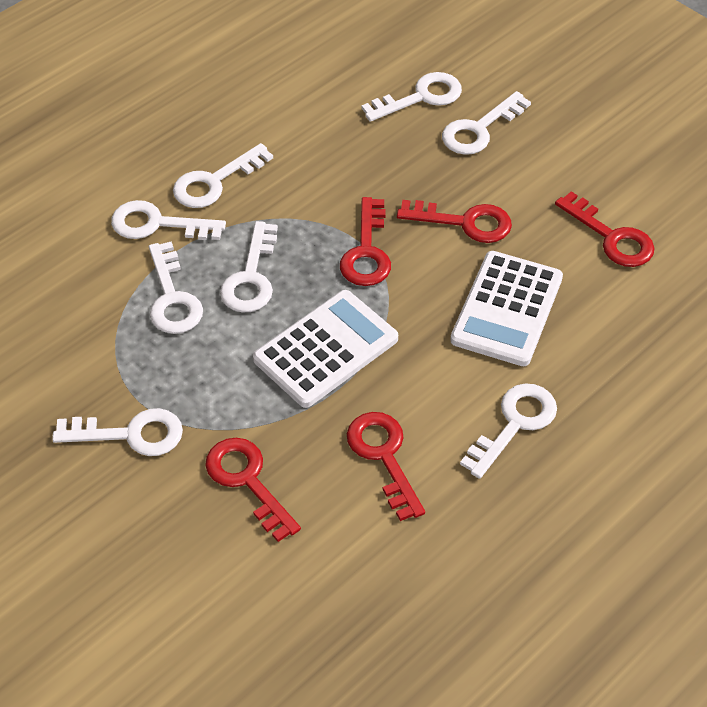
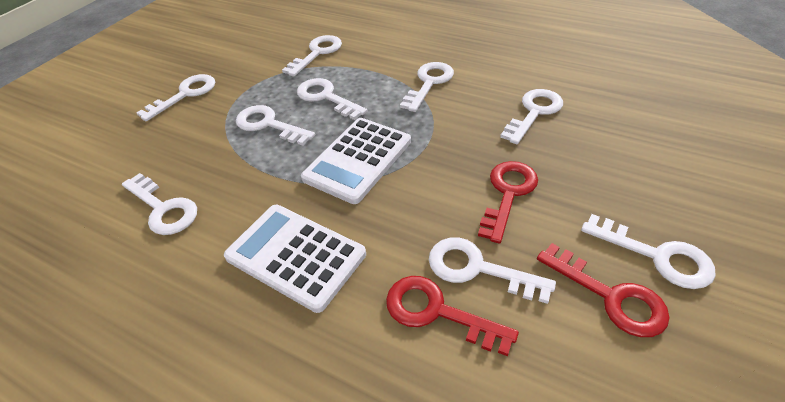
red key: [205,438,301,542] [340,197,391,286] [347,412,425,521] [397,200,512,243] [555,191,655,267] = 5 -> [386,276,519,356] [478,161,538,244] [537,243,669,337] = 3
white key: [52,408,183,456] [111,200,226,240] [149,241,203,334] [173,143,273,208] [220,221,278,313] [361,72,462,122] [442,91,531,155] [460,383,557,479] = 8 -> [122,173,197,235] [137,74,215,121] [236,105,315,146] [282,35,342,77] [297,78,367,120] [400,62,454,112] [429,237,556,304] [500,89,563,144] [581,214,716,289] = 9

